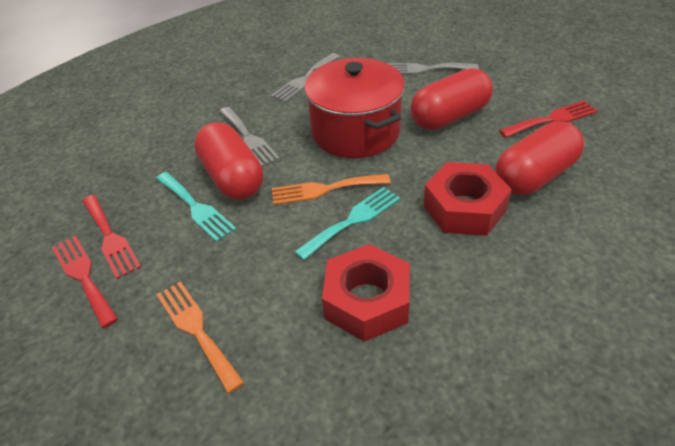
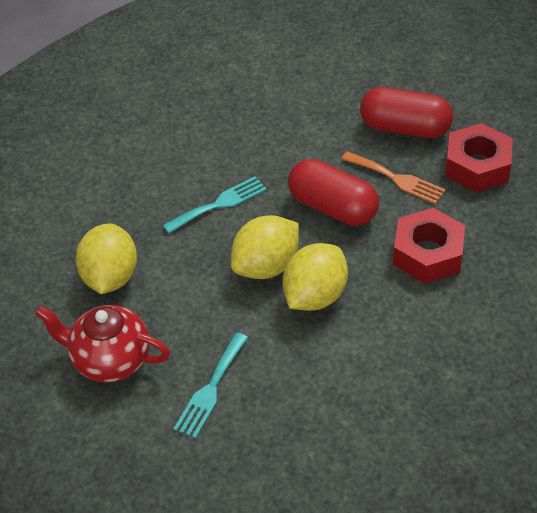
grey fork: [219,107,280,167] [271,53,340,102] [387,63,479,74] = 3 -> none = 0
orange fork: [156,281,244,393] [272,174,391,205] = 2 -> [341,151,446,204] = 1
red capsule: [194,122,263,200] [410,68,493,130] [495,121,584,195] = 3 -> [288,159,379,226] [360,87,453,138] = 2
red fork: [52,236,118,328] [82,195,141,279] [499,101,598,138] = 3 -> none = 0
red pot: [304,58,405,158] = 1 -> none = 0
red teapot: none = 0 -> [35,305,170,383] = 1
yellow lemon: none = 0 -> [76,224,137,294] [231,215,299,279] [282,243,348,311] = 3

